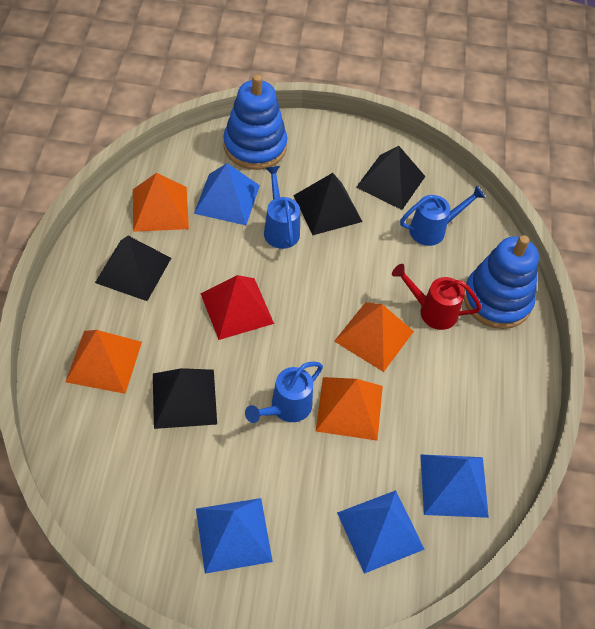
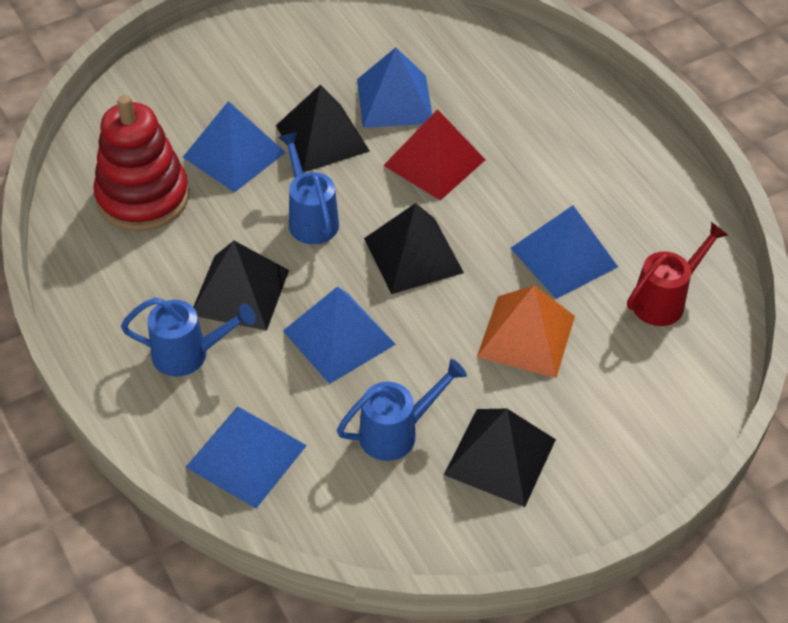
blue pyramid: [194,163,260,225] [196,498,273,574] [337,490,425,574] [420,454,489,518] = 4 -> [183,101,286,193] [186,407,307,508] [283,286,396,384] [357,47,432,128] [511,205,618,299] = 5
blue stacking toy: [223,75,287,170] [464,235,539,329] = 2 -> none = 0
orange pyramid: [66,330,142,394] [133,173,189,232] [316,377,383,441] [334,302,414,372] = 4 -> [477,285,575,378] = 1
red stacking toy: none = 0 -> [93,95,189,231] = 1

